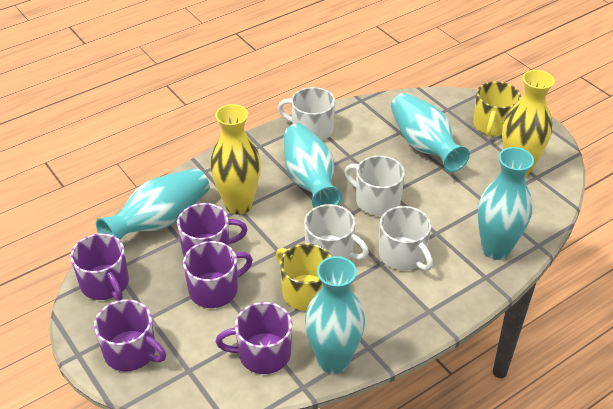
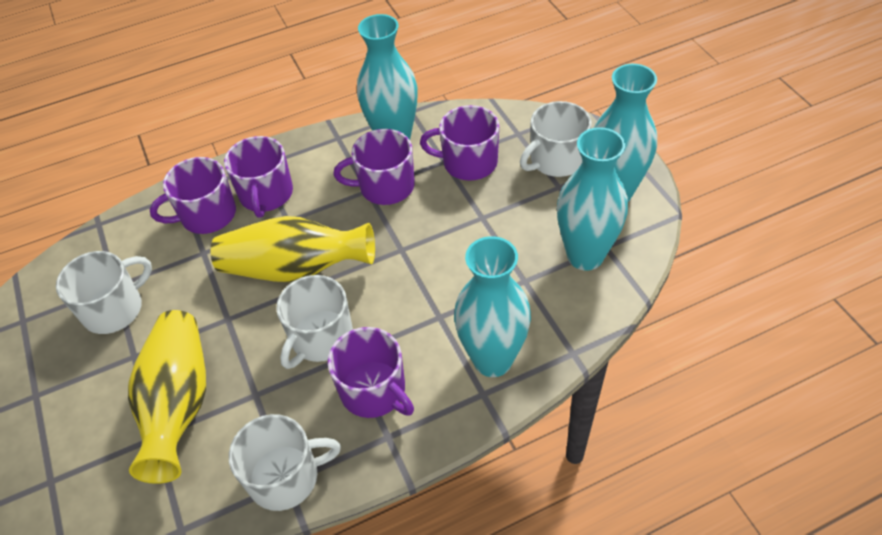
turquoise vase: [96,168,210,240] [284,123,342,208] [305,256,365,374] [391,93,470,172] [478,147,534,260] = 5 -> [357,14,418,140] [454,236,531,377] [557,127,628,271] [594,64,657,202] = 4
yellow mug: [276,243,332,311] [473,81,521,137] = 2 -> none = 0

